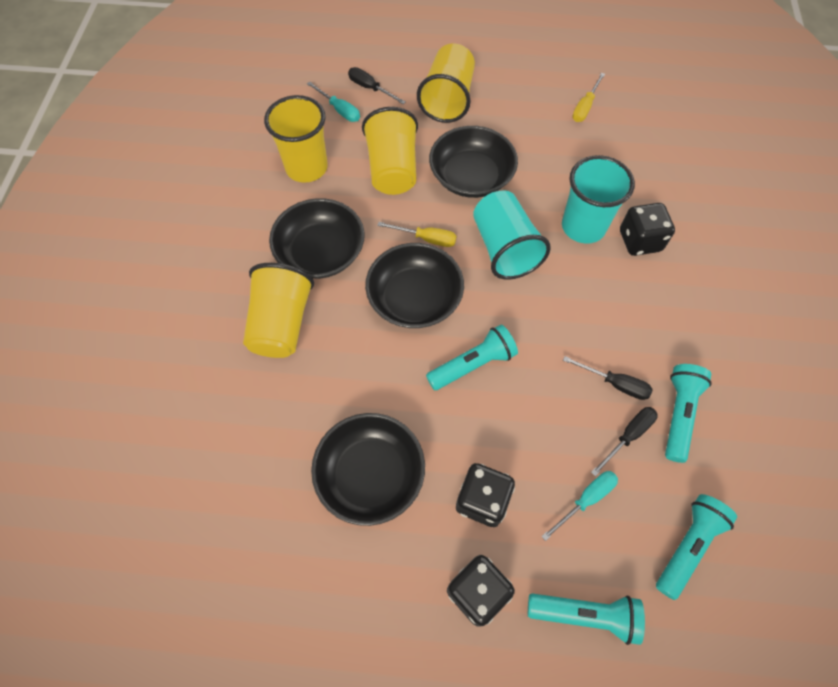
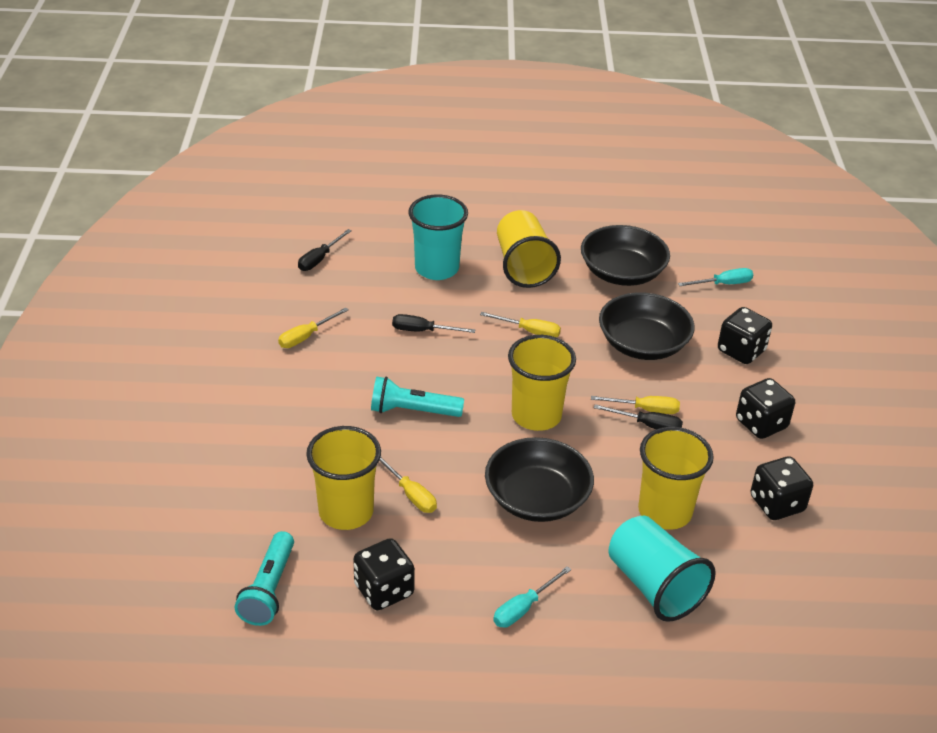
black bowl: [269,198,365,279] [311,413,425,526] [365,243,464,328] [429,126,518,198] = 4 -> [485,437,594,522] [581,225,670,286] [599,292,695,360] = 3
black dice: [447,555,515,627] [456,463,515,527] [620,203,675,256] = 3 -> [353,538,415,610] [718,307,772,364] [736,378,795,439] [751,456,813,520] = 4
turquoise flashlight: [426,325,518,390] [528,593,645,645] [656,494,737,600] [665,364,712,463] = 4 -> [235,531,294,626] [371,377,464,417] = 2
yellow screwdriver: [377,222,456,247] [572,73,605,122] = 2 -> [278,307,349,348] [379,457,437,513] [480,312,561,337] [591,396,680,414] = 4

